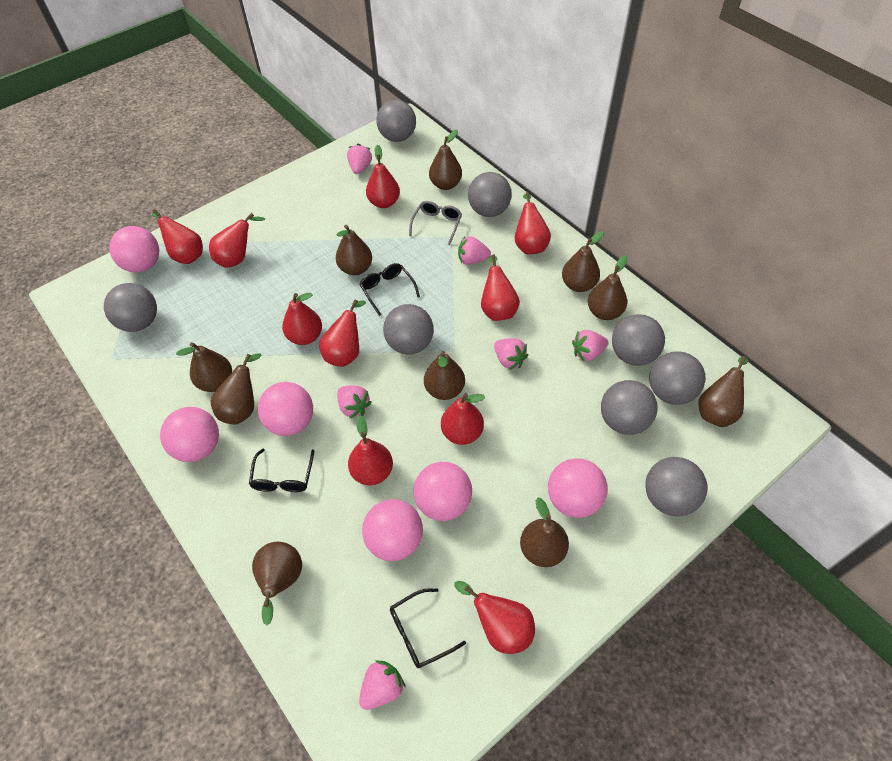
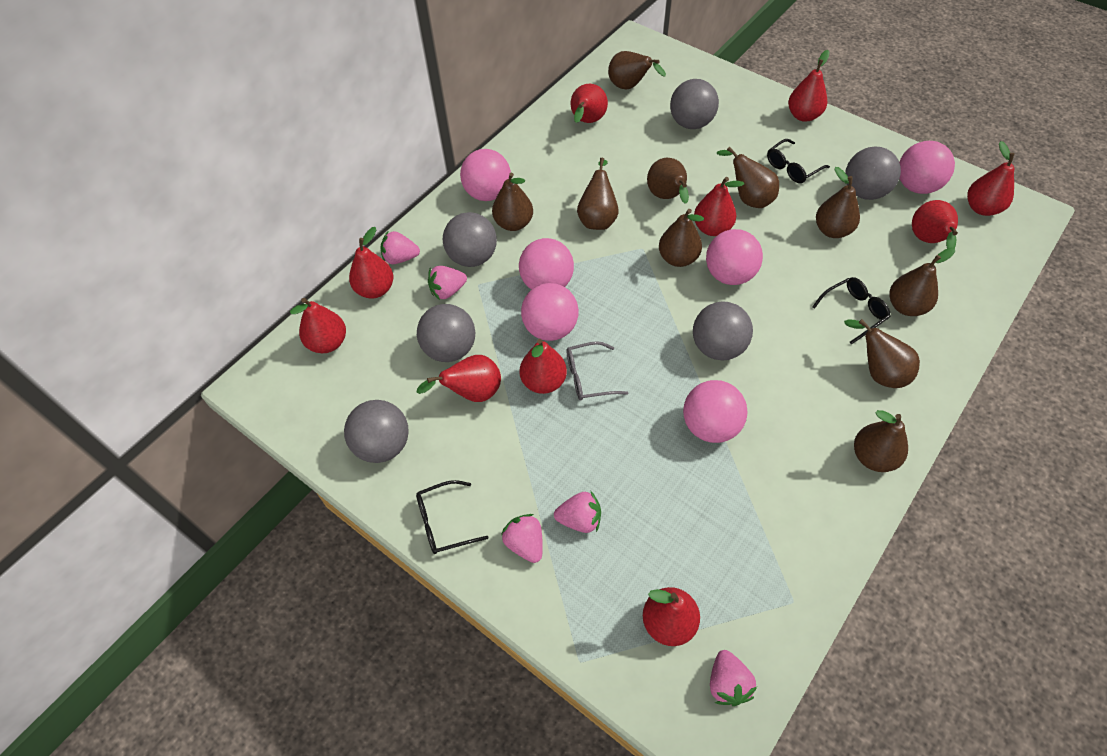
grey ball: [104,283,157,332] [376,100,416,142] [383,304,434,355] [468,172,512,217] [601,380,658,435] [612,314,665,366] [645,457,707,516] [649,351,705,405] = 8 -> [344,400,409,463] [417,304,475,362] [443,212,497,267] [670,79,719,129] [693,301,753,361] [845,146,901,200] = 6
pink strawberry: [337,386,372,419] [347,144,372,174] [359,661,405,710] [458,236,491,265] [494,338,528,370] [572,330,608,362] = 6 -> [380,231,420,264] [428,266,467,300] [501,514,543,563] [554,491,601,533] [710,650,757,706] = 5

